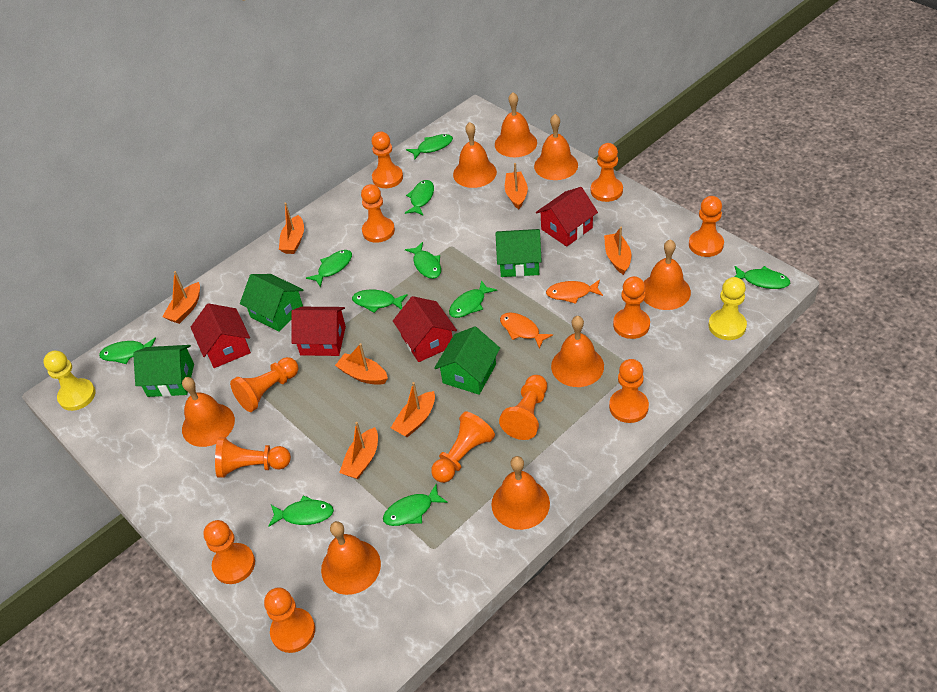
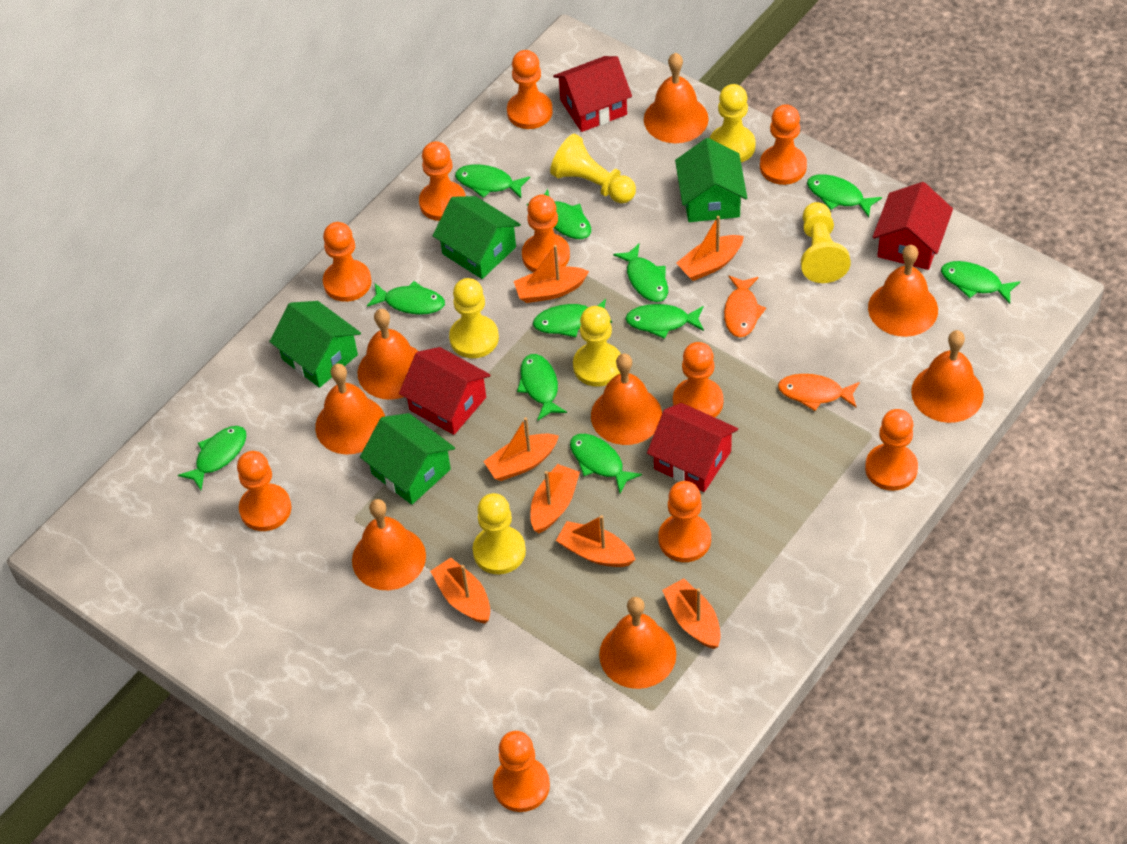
green fish: [99,338,156,364] [268,495,334,527] [306,250,352,287] [352,289,408,313] [383,485,448,526] [405,180,434,216] [405,242,441,279] [406,134,453,159] [449,280,497,318] [735,266,790,289] = 10 -> [178,426,246,490] [367,281,445,315] [455,165,530,198] [517,354,567,421] [527,189,591,239] [533,299,612,337] [570,434,642,493] [613,244,668,302] [625,304,704,339] [807,174,882,217] [941,261,1020,304] = 11
orange pawn: [204,520,255,584] [215,437,291,477] [230,357,298,412] [264,587,315,653] [361,184,395,243] [371,132,403,188] [431,411,495,483] [499,375,547,440] [591,143,623,202] [609,359,649,423] [613,276,650,339] [689,196,724,257] = 12 -> [237,451,291,531] [323,222,372,302] [419,141,466,221] [493,731,550,812] [507,50,553,129] [522,194,570,272] [658,481,711,562] [673,342,723,417] [760,104,807,185] [865,409,918,491] = 10
yellow pawn: [43,351,95,411] [708,277,747,340] = 2 -> [449,278,499,358] [473,493,526,574] [550,134,636,203] [573,306,621,387] [710,84,756,162] [801,202,851,283] = 6

